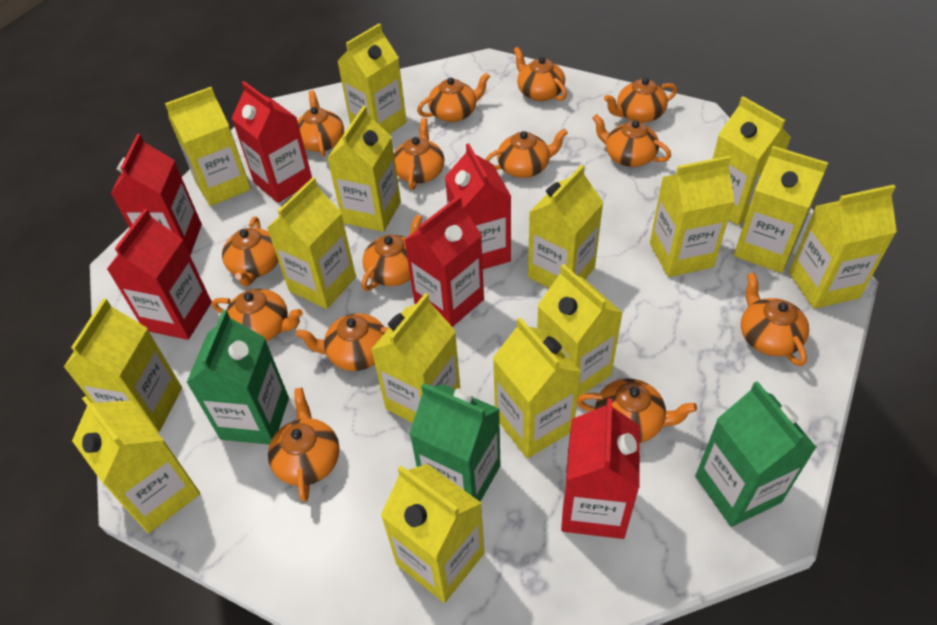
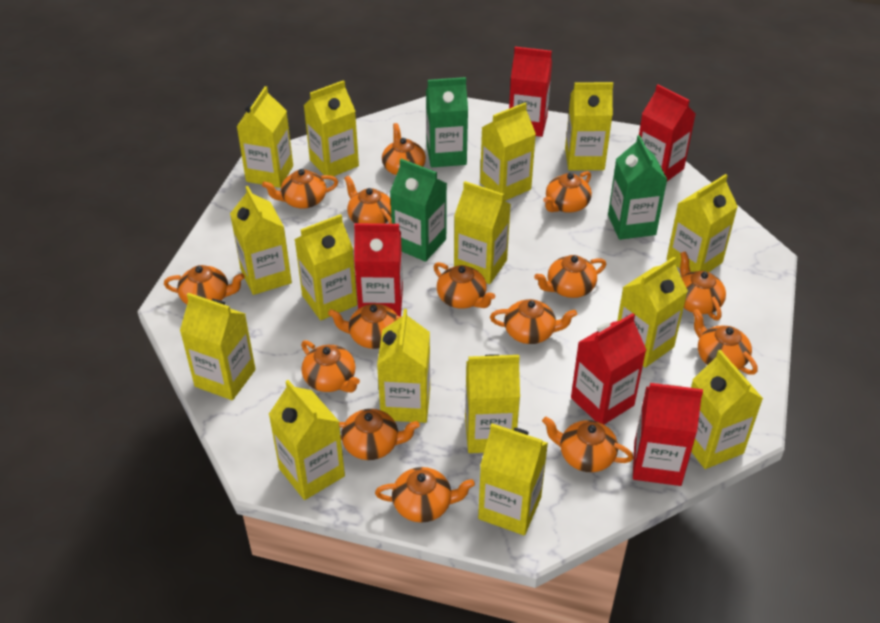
orange teapot: [212,289,303,341] [222,217,278,286] [268,388,340,502] [296,313,389,371] [297,90,344,157] [361,214,423,291] [394,118,444,190] [417,72,490,122] [485,128,568,178] [514,47,567,101] [577,379,697,443] [592,114,671,167] [604,77,677,123] [741,272,809,366] = 14 -> [164,265,245,304] [262,169,338,209] [301,340,360,392] [328,304,402,349] [339,409,420,460] [344,176,392,224] [375,467,475,523] [382,123,426,175] [434,262,495,308] [490,299,577,344] [534,255,606,298] [542,417,633,472] [543,171,592,213] [680,251,726,320] [692,309,758,375] = 15
red carton: [107,209,212,340] [111,134,202,255] [231,81,312,203] [405,196,484,327] [445,143,511,269] [561,398,640,539] = 6 -> [354,223,403,316] [509,47,552,137] [571,313,646,424] [633,383,703,486] [639,84,696,181] = 5

